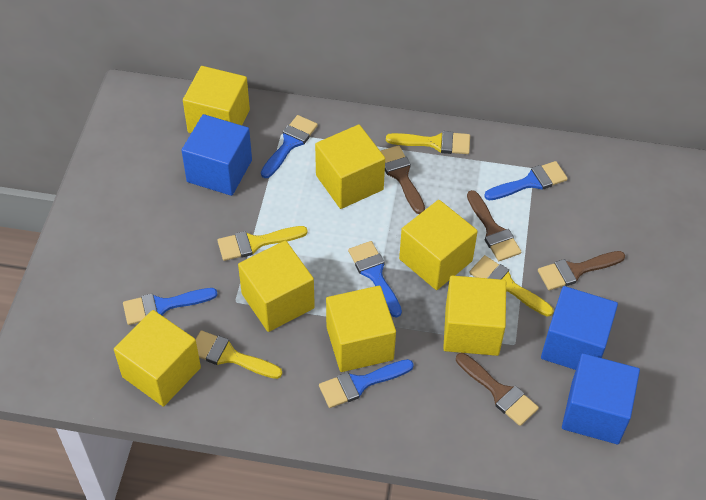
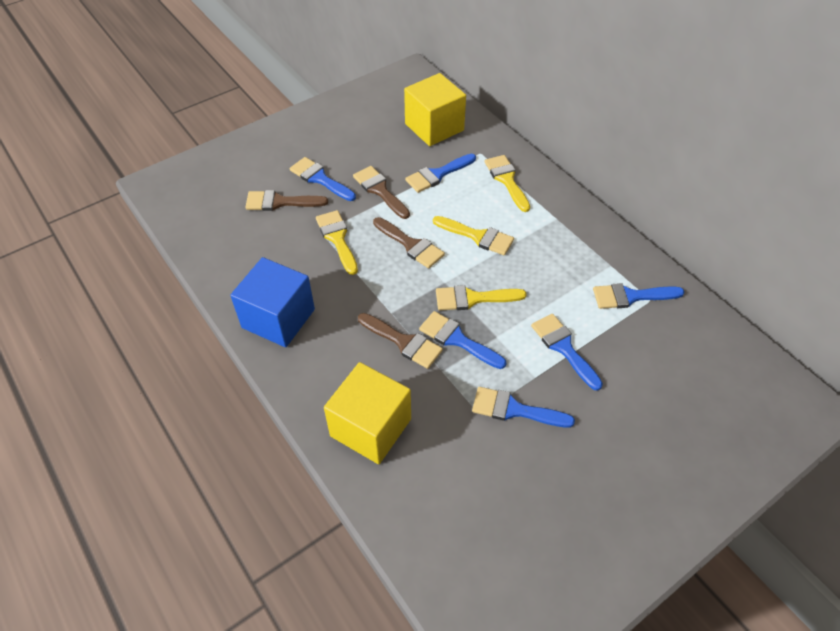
blue brush: [123,288,218,325] [261,115,318,178] [319,359,414,408] [348,241,402,318] [484,161,568,200] = 5 -> [290,157,356,201] [405,154,476,193] [419,311,507,369] [472,387,575,428] [531,314,603,391] [593,283,685,309] = 6
blue cube: [181,114,252,196] [541,286,618,370] [562,353,640,444] = 3 -> [230,257,315,347] = 1
yellow cube: [114,310,201,407] [183,66,250,133] [238,240,315,332] [315,125,385,209] [326,286,396,372] [399,200,478,290] [443,276,506,356] = 7 -> [324,362,411,464] [404,73,466,146] = 2

